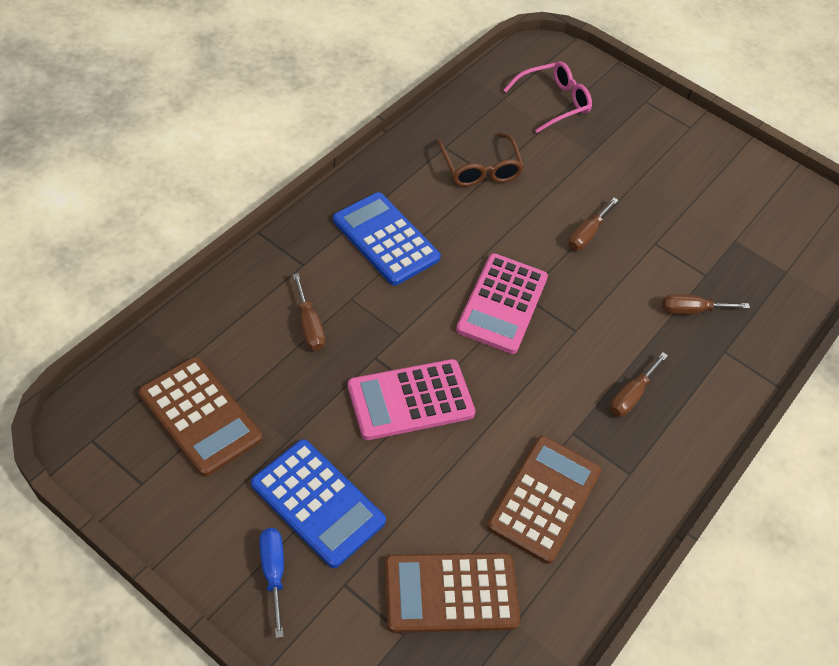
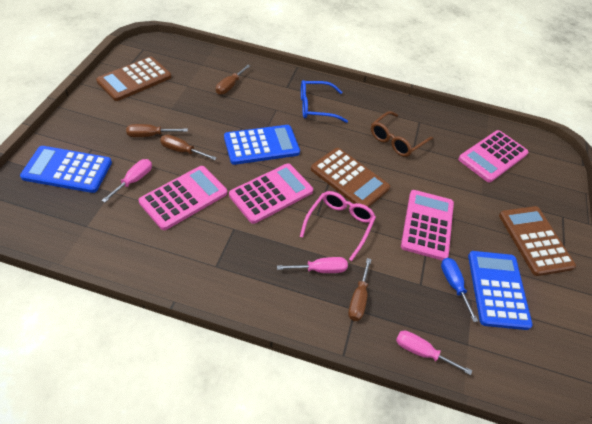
blue calculator: [251,439,386,568] [333,192,441,285] = 2 -> [20,146,112,193] [224,125,300,165] [468,251,533,330] = 3
blue glasses: none = 0 -> [301,80,348,123] = 1
pink calculator: [348,359,475,440] [456,253,548,354] = 2 -> [139,166,227,230] [229,163,313,224] [401,190,454,261] [458,130,528,183] = 4
pink screwdriver: none = 0 -> [101,159,152,203] [277,257,348,273] [396,331,472,375] = 3

